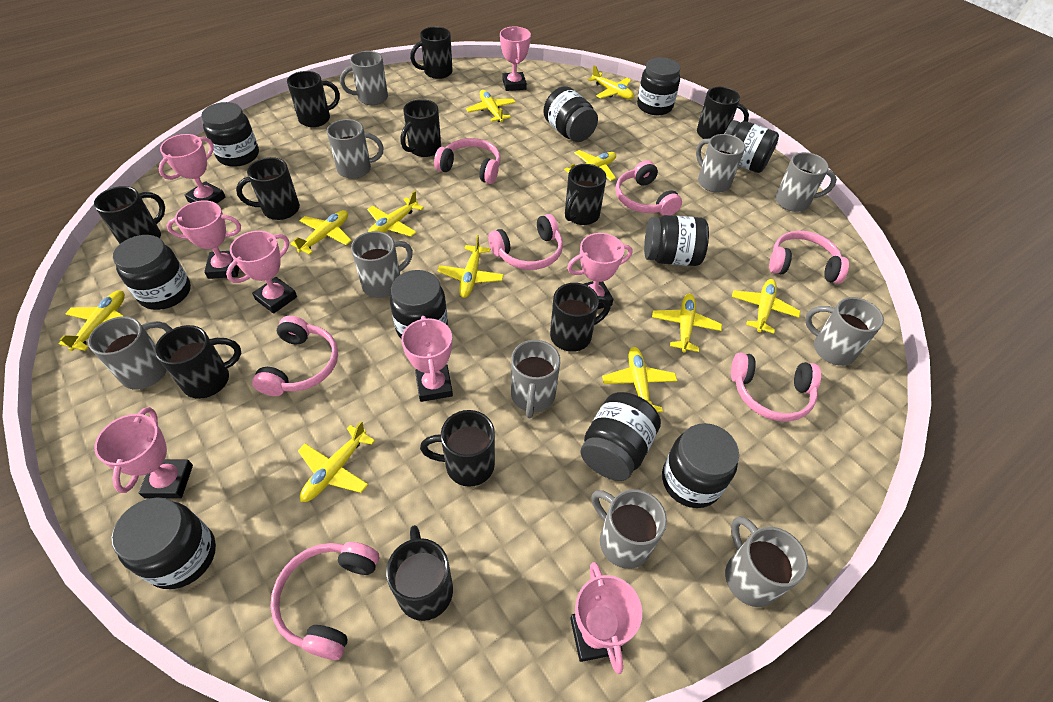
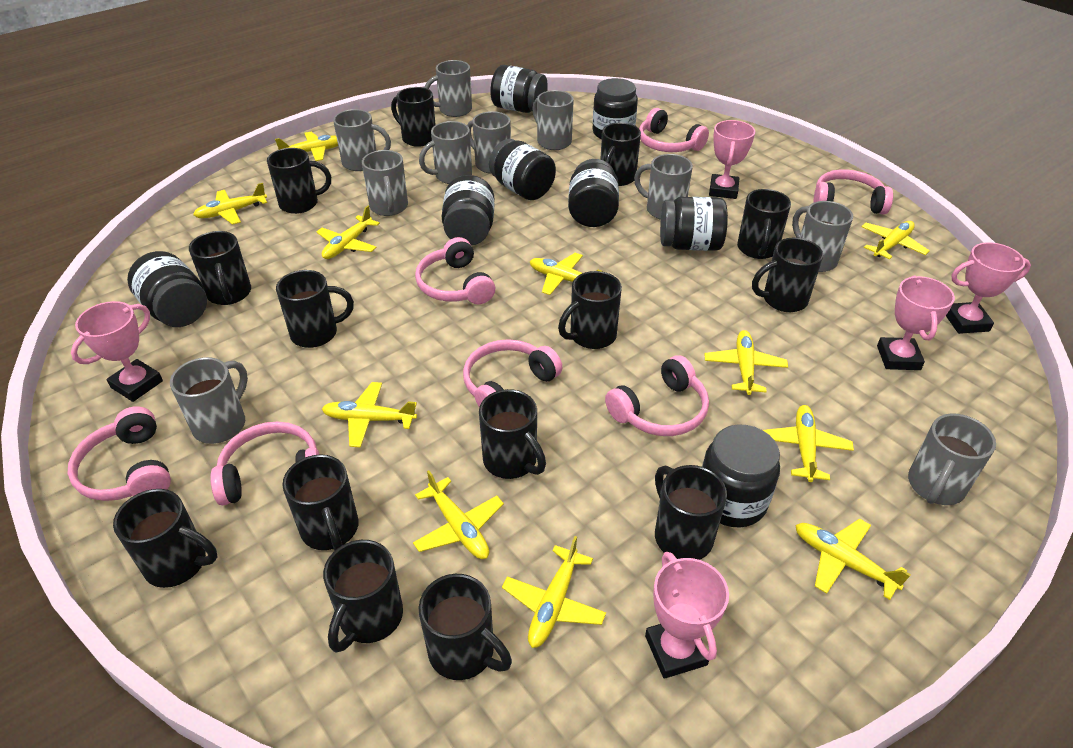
black jar: [111,497,216,589] [113,235,191,310] [201,102,259,167] [390,270,448,338] [543,86,598,142] [580,392,661,481] [637,57,680,115] [644,215,709,266] [662,423,739,508] [724,120,779,173] = 10 -> [127,251,207,327] [442,175,494,246] [489,139,556,200] [490,65,548,113] [568,159,619,227] [592,78,638,140] [660,197,728,251] [702,425,780,527] = 8
black mug: [94,186,165,244] [155,325,241,399] [236,157,300,220] [287,71,340,127] [386,525,453,621] [400,99,441,157] [410,26,453,79] [420,410,495,487] [550,283,611,352] [565,164,606,225] [697,87,749,139] = 11 -> [113,489,218,588] [189,231,251,305] [267,148,331,214] [276,270,354,348] [282,454,359,551] [323,540,403,653] [391,87,436,147] [419,574,512,680] [479,389,546,479] [558,271,622,349] [600,123,641,186] [655,465,727,560] [737,189,791,259] [752,238,823,312] = 14
pink trophy: [94,407,193,499] [159,134,226,204] [166,200,241,279] [226,231,297,314] [401,316,453,402] [500,26,531,91] [567,233,632,309] [570,562,642,674] = 8 -> [71,301,163,402] [645,552,729,679] [709,120,755,199] [877,275,955,370] [946,242,1031,334] = 5

